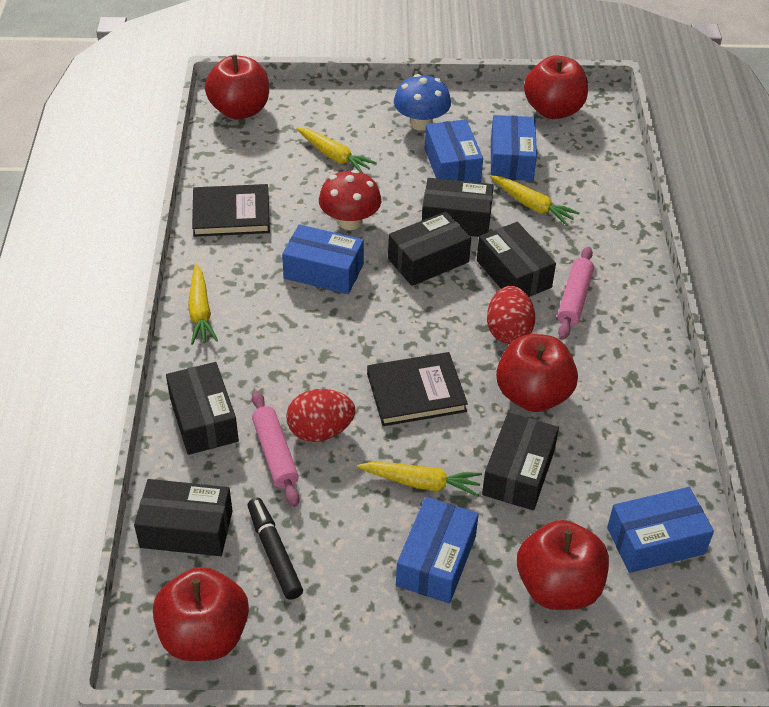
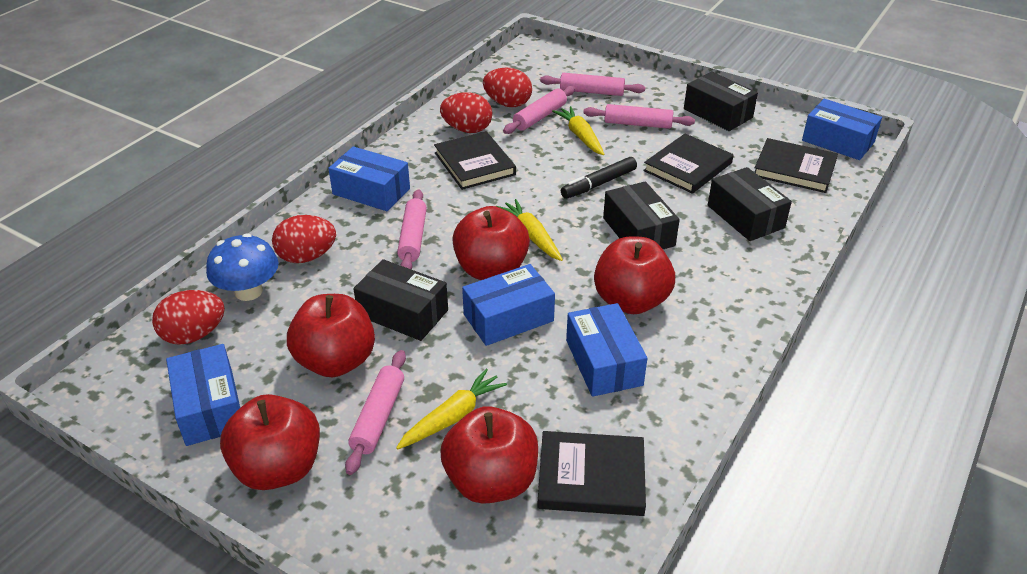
black book: [192,184,270,237] [367,352,468,426] = 2 -> [434,131,516,190] [537,431,646,516] [643,134,734,194] [755,138,838,193] = 4
black box: [134,479,233,556] [166,362,239,455] [388,211,471,286] [422,178,494,237] [477,222,556,297] [482,412,559,510] = 6 -> [353,259,448,341] [603,181,680,249] [684,71,758,131] [708,167,792,241] = 4
pink rolling pin: [252,391,300,507] [557,247,594,340] = 2 -> [345,350,406,475] [397,189,427,269] [503,86,575,134] [540,73,645,96] [583,104,695,129] = 5
red egg: [286,389,355,442] [487,286,535,344] = 2 -> [152,290,225,345] [272,215,336,263] [440,92,492,133] [483,68,532,107] = 4
red mushroom: [319,170,381,230] = 1 -> none = 0
yellow carrot: [188,264,218,345] [296,128,377,173] [357,462,482,497] [490,175,580,226] = 4 -> [396,368,507,449] [496,199,563,261] [552,106,605,155] = 3

